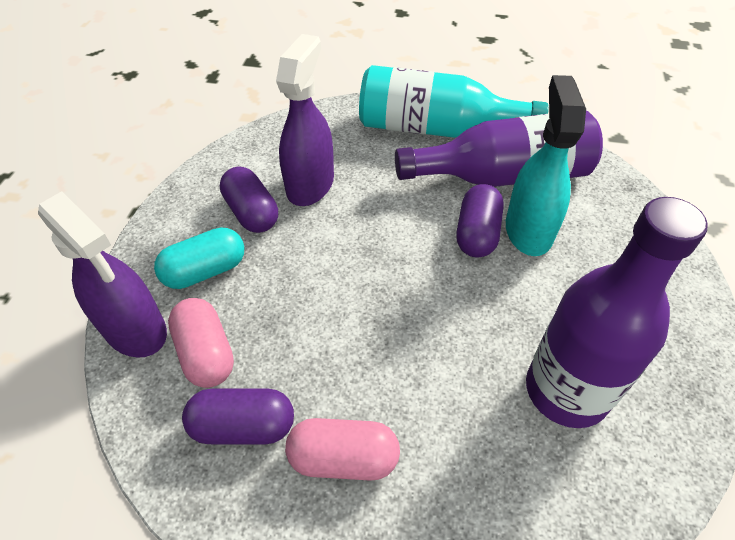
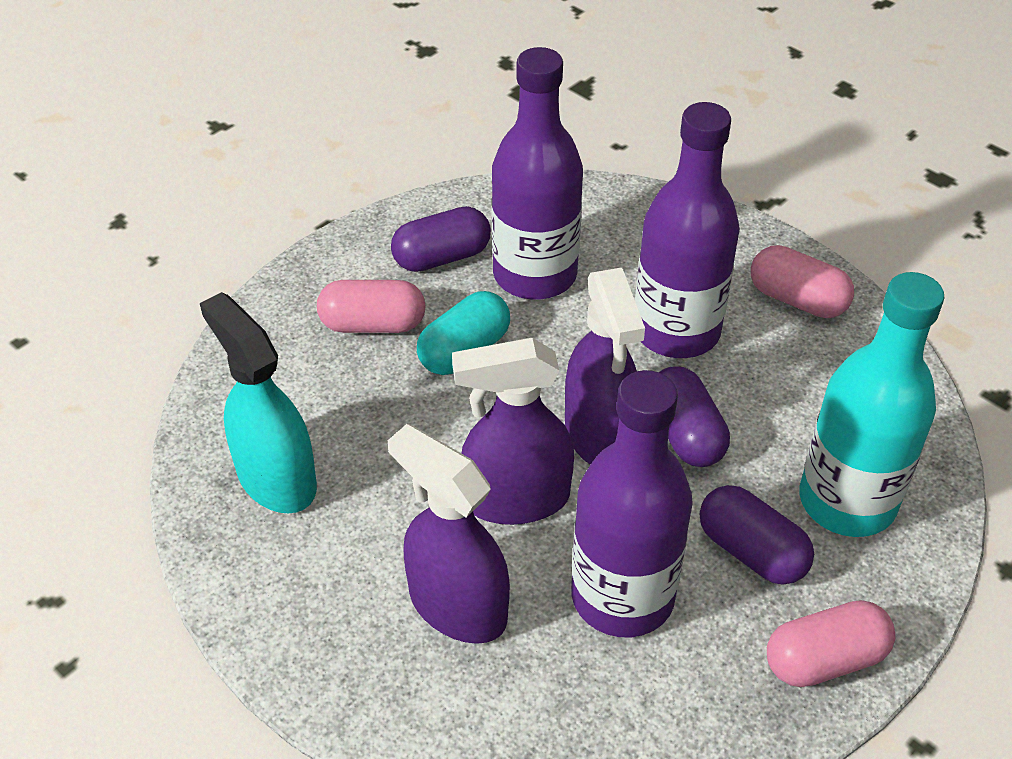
pink capsule: [168,298,234,388] [285,418,400,481] = 2 -> [317,280,426,333] [751,245,854,318] [767,600,896,687] = 3
purple bottle: [395,111,603,187] [526,197,708,428] = 2 -> [492,47,583,300] [571,370,693,637] [635,102,740,358] = 3
purple spray bottle: [38,191,167,358] [276,34,334,206] = 2 -> [388,424,510,644] [452,338,574,525] [565,268,645,465] = 3

